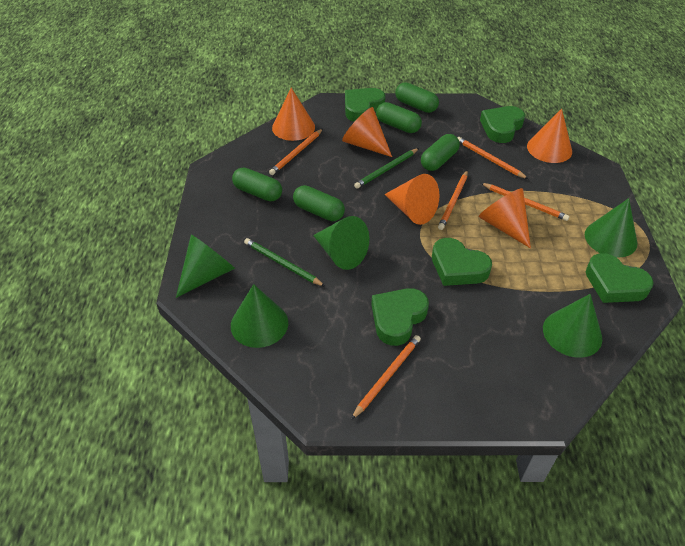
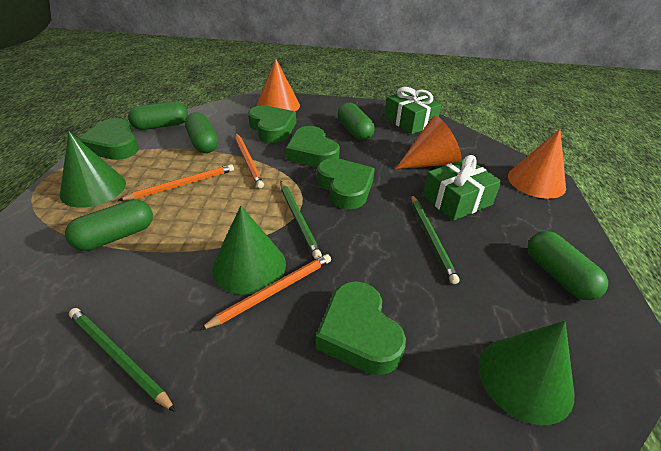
green cone: [176,234,235,298] [231,284,288,348] [313,216,369,270] [543,294,602,358] [585,198,637,258] = 5 -> [60,132,126,208] [212,206,286,295] [478,321,574,425] = 3
green gift: none = 0 -> [384,87,441,134] [423,155,502,221] = 2
green pencil: [244,238,325,287] [354,148,419,189] = 2 -> [69,308,176,412] [280,181,322,259] [411,195,459,284] = 3
orange cone: [272,88,315,141] [342,107,392,157] [384,174,439,225] [479,188,531,248] [527,109,572,163] = 5 -> [257,59,300,111] [396,116,461,169] [508,129,566,199] = 3
orange pencil: [269,129,323,175] [351,335,421,420] [438,170,468,230] [458,137,528,179] [481,183,569,221] = 5 -> [119,164,234,200] [200,254,331,330] [235,133,264,188] = 3

